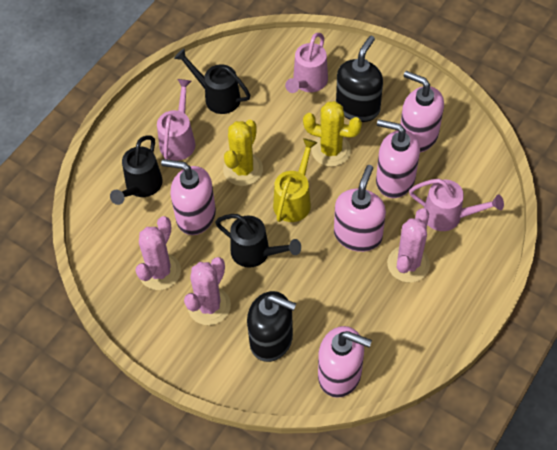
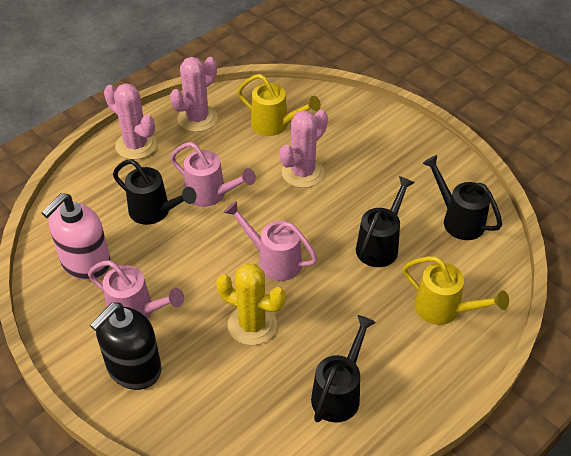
black soap dispenser: [247,291,296,362] [336,36,383,122] = 2 -> [90,302,162,390] = 1
black watering can: [110,135,163,205] [174,49,251,114] [215,214,301,268] = 3 -> [113,159,197,225] [311,315,376,423] [356,176,415,267] [422,155,502,240] = 4
pink soap dispenser: [161,159,216,235] [318,326,372,398] [334,165,386,252] [376,119,420,198] [400,71,444,152] = 5 -> [41,193,111,280] = 1
yellow cactus: [223,120,263,186] [303,101,362,167] = 2 -> [216,263,286,345] = 1
yellow watering can: [273,138,317,222] = 1 -> [237,74,321,136] [403,256,509,325] = 2

